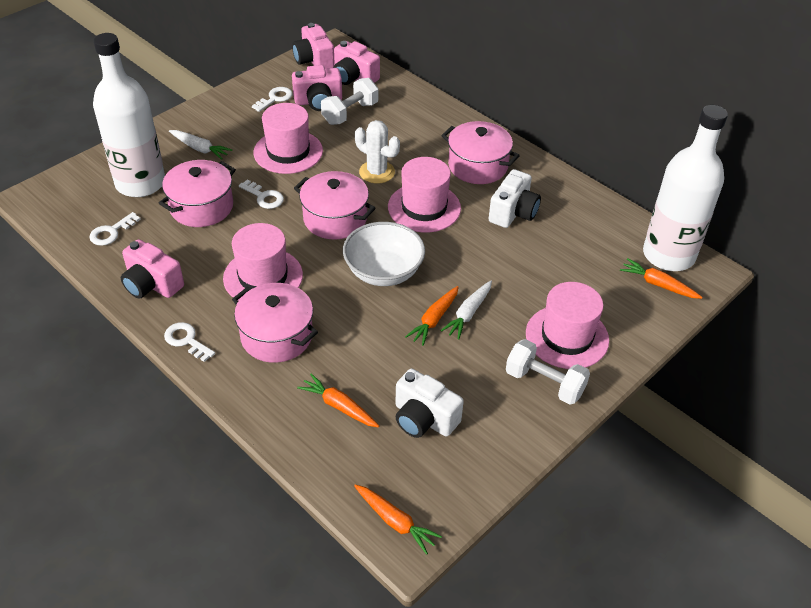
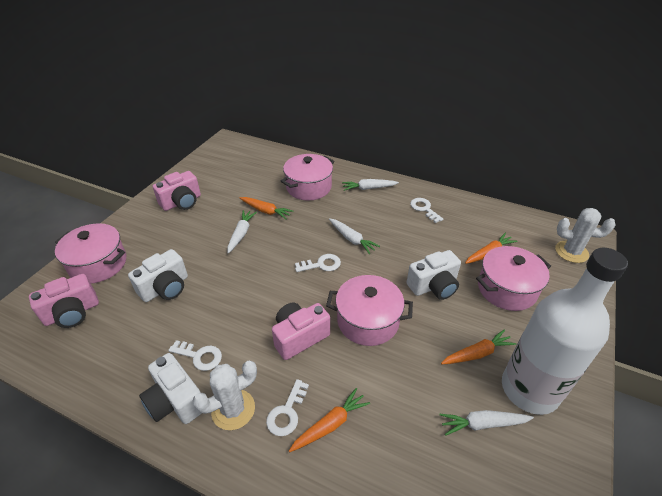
pink camera: [121,239,184,298] [292,23,335,69] [292,65,342,111] [333,41,380,85] = 4 -> [29,274,99,328] [153,171,201,211] [272,303,330,360] = 3
pink hat: [223,223,303,301] [253,103,323,174] [388,157,461,233] [526,282,609,369] = 4 -> none = 0
white bottle: [93,33,165,197] [643,105,728,271] = 2 -> [502,248,628,415] = 1
white bowl: [343,222,425,286] = 1 -> none = 0
white cactus: [355,120,400,184] = 1 -> [193,361,257,430] [555,208,615,263] = 2
white camera: [395,369,464,438] [489,169,541,228] = 2 -> [128,249,188,302] [139,353,202,424] [407,250,461,300] = 3
white carrot: [169,130,232,160] [440,280,492,340] = 2 -> [227,210,257,254] [329,218,380,254] [342,179,399,191] [440,410,534,436] = 4
white dumbbell: [321,78,378,125] [506,339,590,405] = 2 -> none = 0

